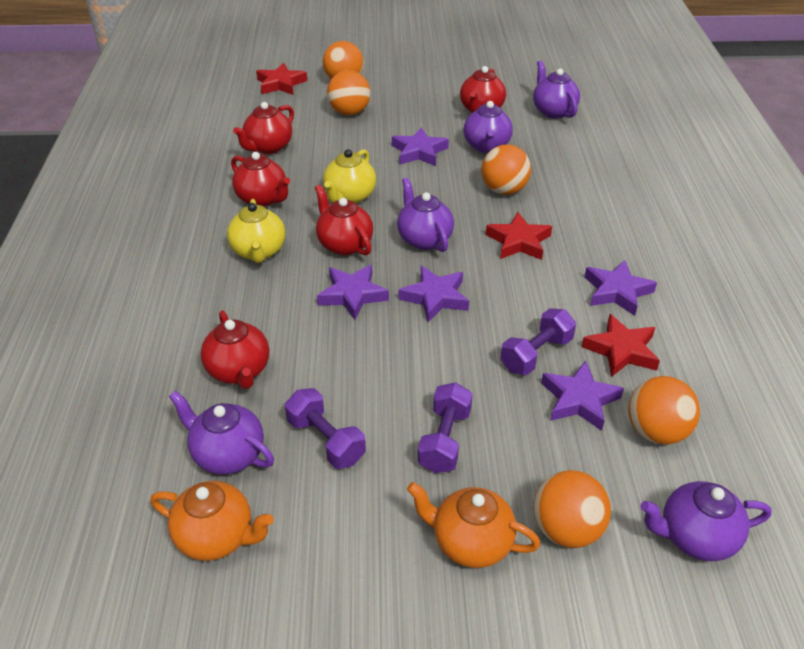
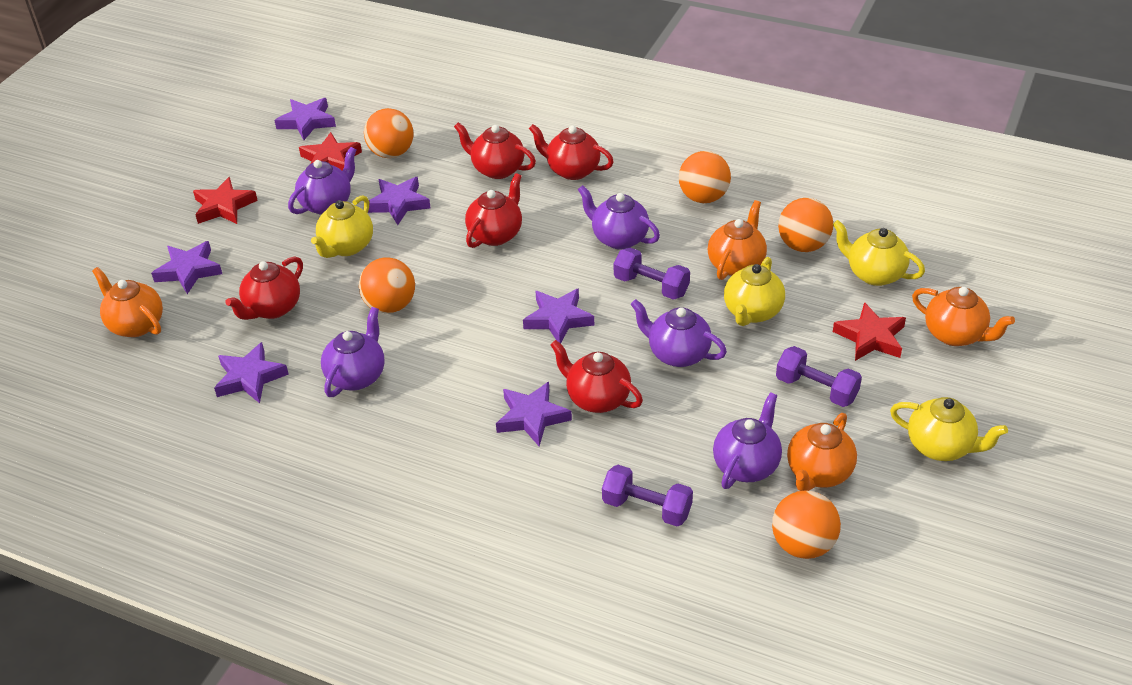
orange teapot: [151,481,274,561] [407,482,540,568] = 2 -> [92,267,163,337] [708,200,767,280] [787,413,857,491] [912,287,1015,346] = 4
purple star: [317,265,389,320] [392,127,449,166] [398,266,469,322] [541,361,624,431] [584,260,657,316] = 5 -> [151,241,222,294] [214,342,289,403] [274,98,336,140] [368,177,431,225] [496,382,572,446] [523,288,594,344] = 6
yellow teapot: [227,199,285,263] [323,149,376,204] = 2 -> [311,195,373,258] [724,257,785,326] [833,220,925,286] [890,397,1008,461] = 4

